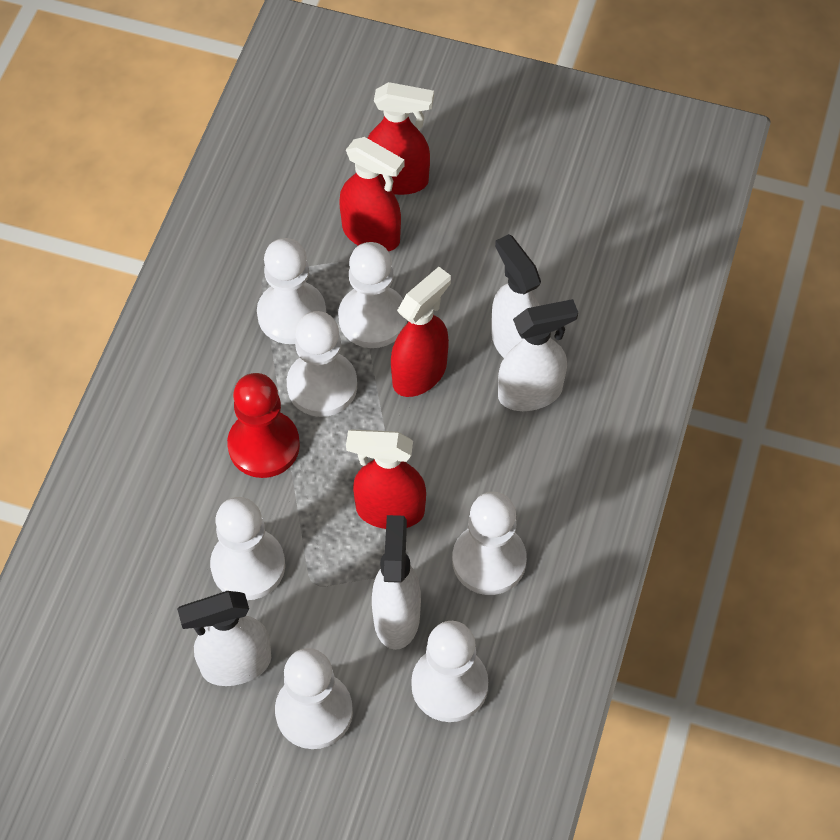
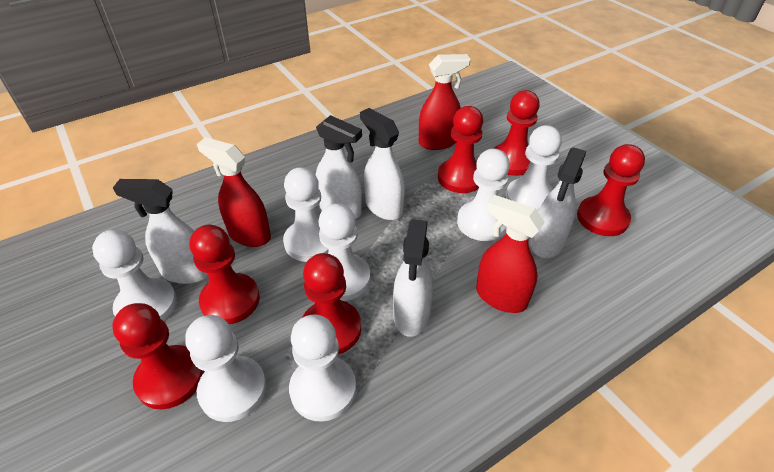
red pawn: [227,373,300,478] = 1 -> [112,303,204,409] [190,225,260,324] [302,253,361,354] [438,106,483,193] [493,90,540,176] [577,144,645,236] = 6
red spray bottle: [339,137,405,251] [346,429,426,529] [368,82,434,195] [391,267,451,397] = 4 -> [197,137,271,247] [419,54,471,150] [476,195,545,313] = 3
white spray bottle: [177,591,271,686] [372,515,421,650] [491,234,541,358] [498,299,578,411] = 4 -> [113,179,208,284] [316,115,362,219] [360,108,405,220] [393,219,433,337] [530,147,586,258] = 5

